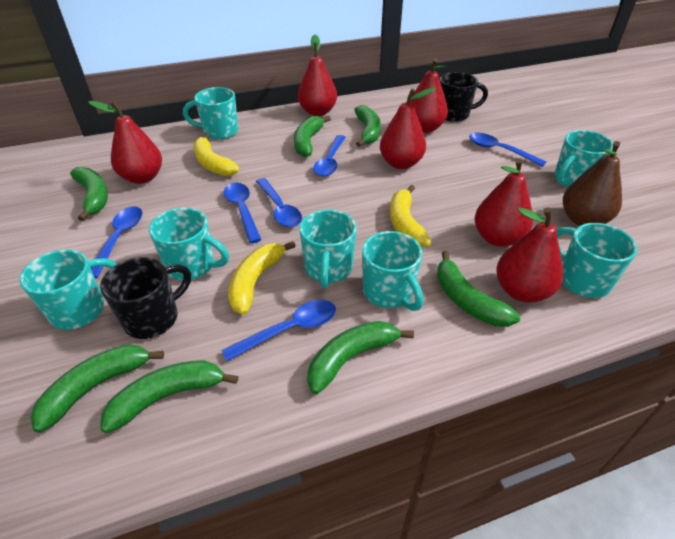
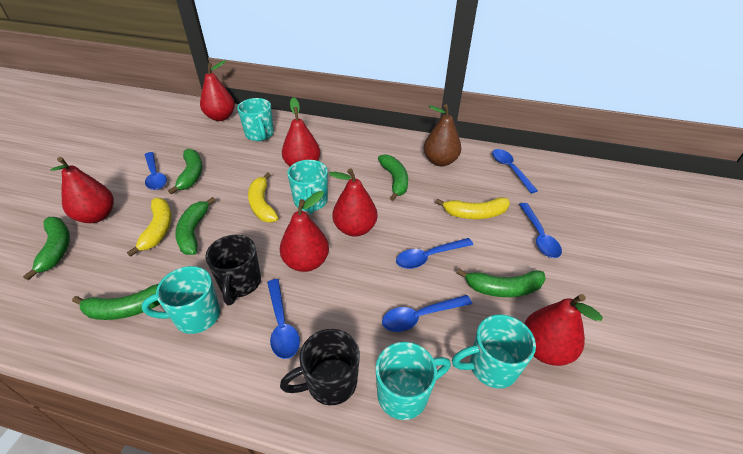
green banana: [30,344,164,433] [70,167,108,221] [100,360,238,433] [294,116,331,157] [307,321,414,394] [354,105,381,147] [437,251,520,327] = 7 -> [23,217,70,281] [72,284,160,320] [168,149,203,194] [175,197,216,255] [378,154,408,201] [456,268,546,297] = 6
turquoise mug: [19,249,117,330] [149,208,229,280] [183,87,238,140] [299,210,357,288] [362,231,424,311] [554,130,613,188] [557,223,637,298] = 7 -> [141,266,220,334] [237,98,274,141] [287,160,328,214] [376,342,451,420] [452,314,536,389] = 5

